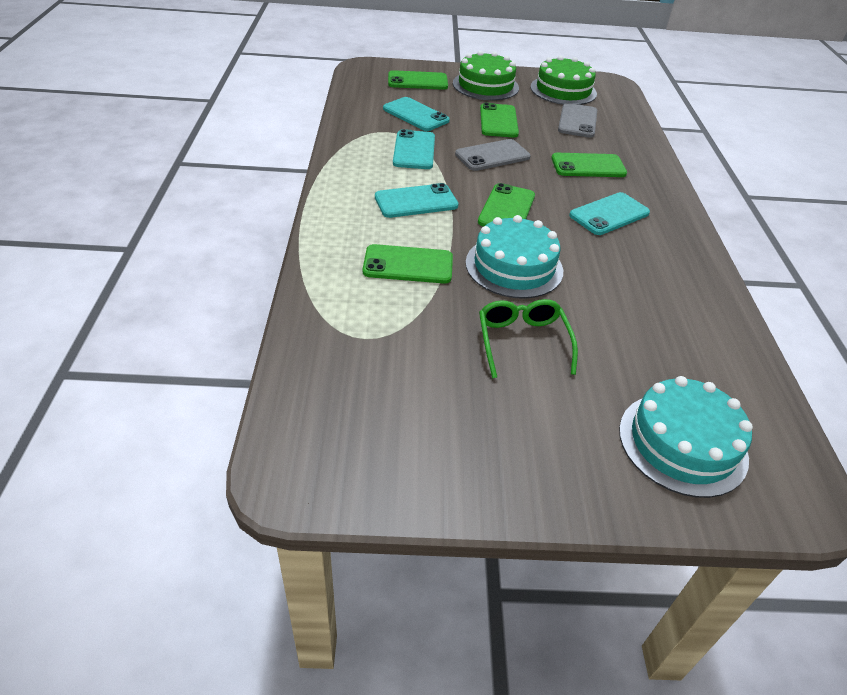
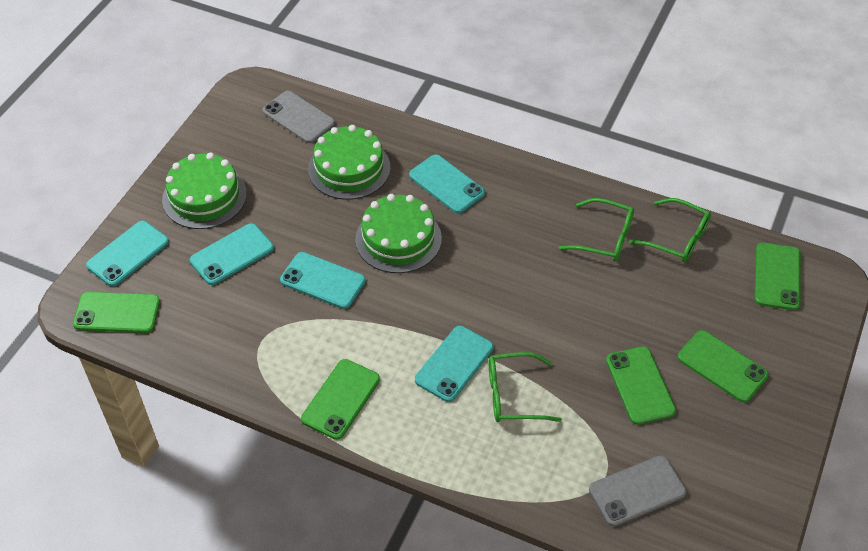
green cake: [453,51,519,100] [530,55,597,105] = 2 -> [162,153,247,229] [308,125,390,200] [355,194,442,273] = 3
green glasses: [479,299,578,378] = 1 -> [489,352,562,422] [558,198,634,261] [629,198,711,262] = 3
turquoise cake: [466,215,563,299] [619,376,753,498] = 2 -> none = 0
turquoise phone: [375,183,459,218] [383,97,450,131] [393,129,435,169] [569,192,650,235] = 4 -> [86,221,169,286] [190,223,274,285] [280,252,366,309] [409,154,485,213] [415,326,493,402] = 5

